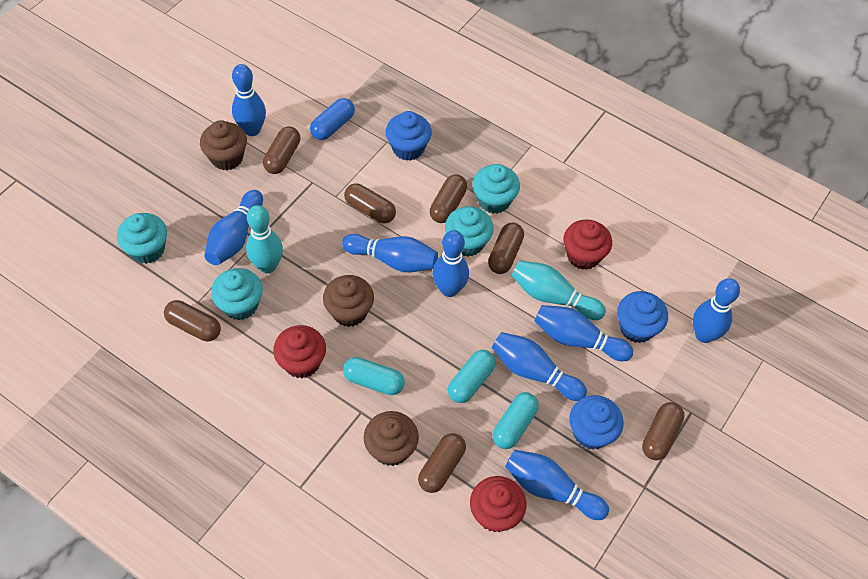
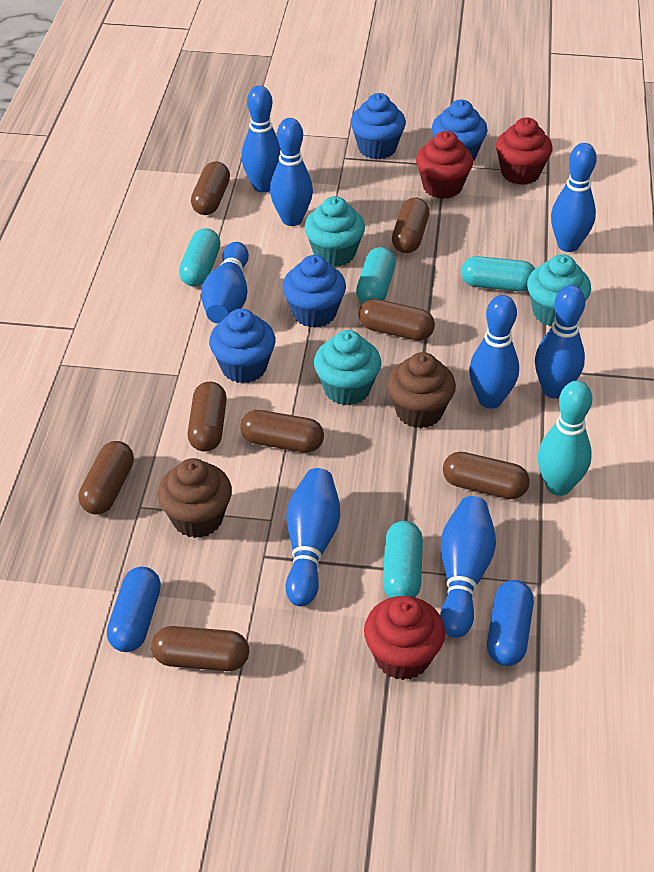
blue capsule: [310,98,355,140] = 1 -> [107,567,161,652] [487,580,534,666] = 2
blue cupcake: [386,111,432,161] [569,395,624,450] [617,291,668,343] = 3 -> [209,309,276,383] [283,255,346,328] [351,93,406,159] [432,100,487,161] = 4
brown capsule: [164,300,221,341] [263,127,300,174] [344,183,396,223] [418,433,466,493] [430,175,467,223] [488,223,524,274] [642,402,684,460] = 7 -> [79,441,134,514] [151,626,249,671] [188,382,227,452] [191,162,230,215] [240,410,324,452] [358,299,435,341] [392,198,429,253] [443,452,530,499] = 8
brown cupcake: [200,120,247,170] [323,275,374,327] [364,411,419,466] = 3 -> [158,458,232,538] [387,352,456,428] = 2
turquoise bowling pin: [246,205,283,273] [511,260,606,320] = 2 -> [538,381,592,496] = 1
turquoise capsule: [343,357,405,395] [448,350,496,403] [492,392,539,449] = 3 -> [179,228,221,287] [356,247,396,303] [383,521,423,598] [461,256,535,292] = 4
turquoise cupcake: [117,213,167,264] [211,268,263,320] [445,206,494,256] [473,164,520,214] = 4 -> [304,196,365,267] [314,330,381,405] [527,254,591,327] = 3

